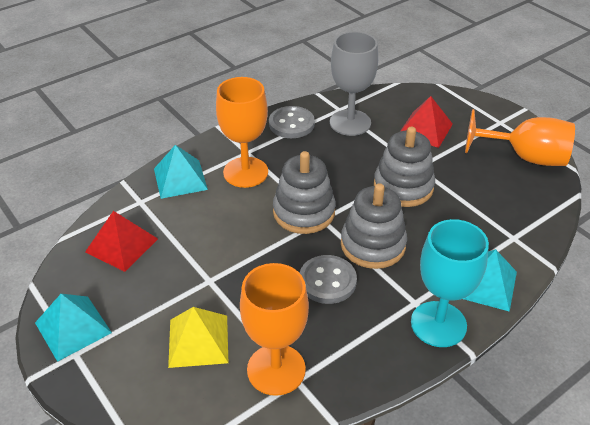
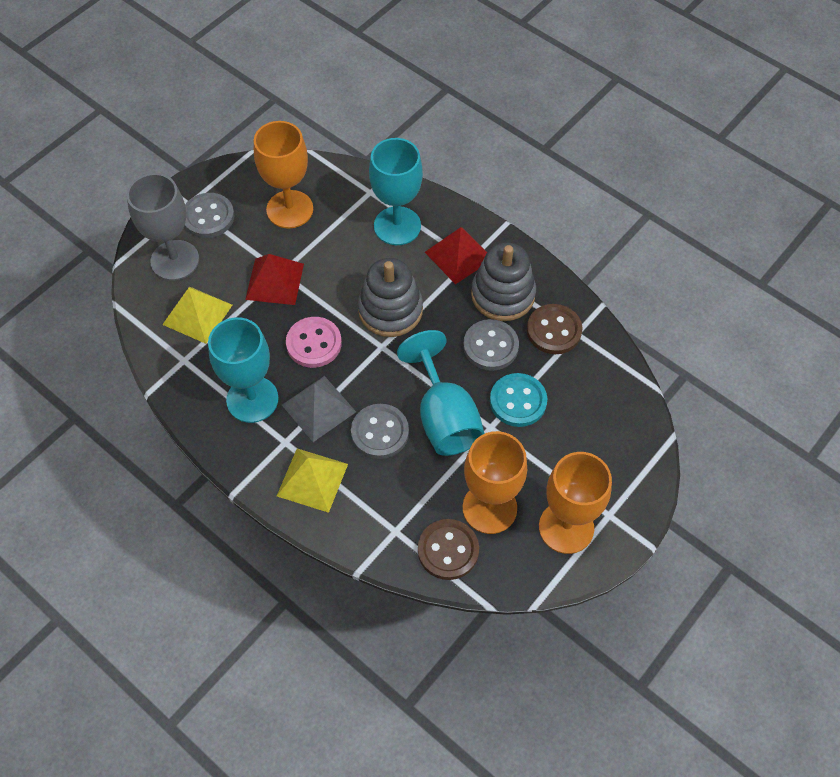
brown button: none = 0 -> [418,519,479,580] [527,304,582,354] = 2
grey button: [269,106,315,138] [300,255,357,304] = 2 -> [184,193,234,238] [351,404,409,459] [463,319,519,371] = 3
grey pyramid: none = 0 -> [282,376,356,442] = 1
grey stacking toy: [273,151,336,234] [341,183,407,269] [374,127,435,207] = 3 -> [358,258,423,337] [471,242,536,321] = 2
pink button: none = 0 -> [286,317,342,368] = 1
turquoise button: none = 0 -> [490,373,547,427] = 1
turquoise goblet: [411,219,489,347] = 1 -> [208,317,279,423] [369,138,423,245] [397,330,484,456] = 3
turquoise pyramid: [35,294,112,362] [154,145,208,199] [463,249,517,312] = 3 -> none = 0
yellow pyramid: [168,307,228,368] = 1 -> [162,286,232,344] [277,448,348,513] = 2

